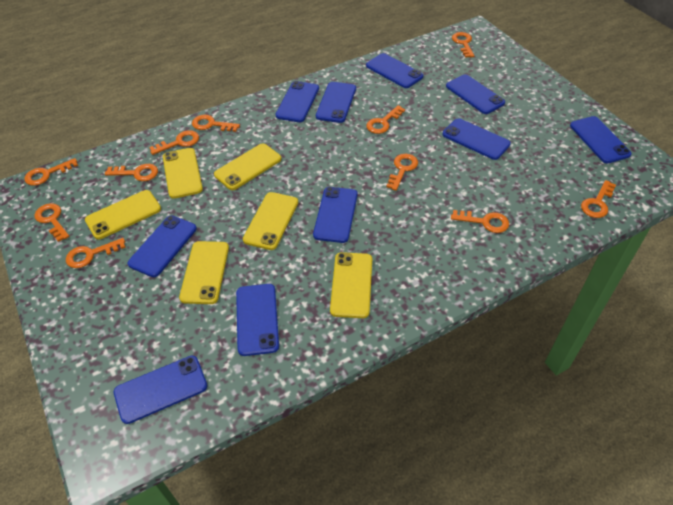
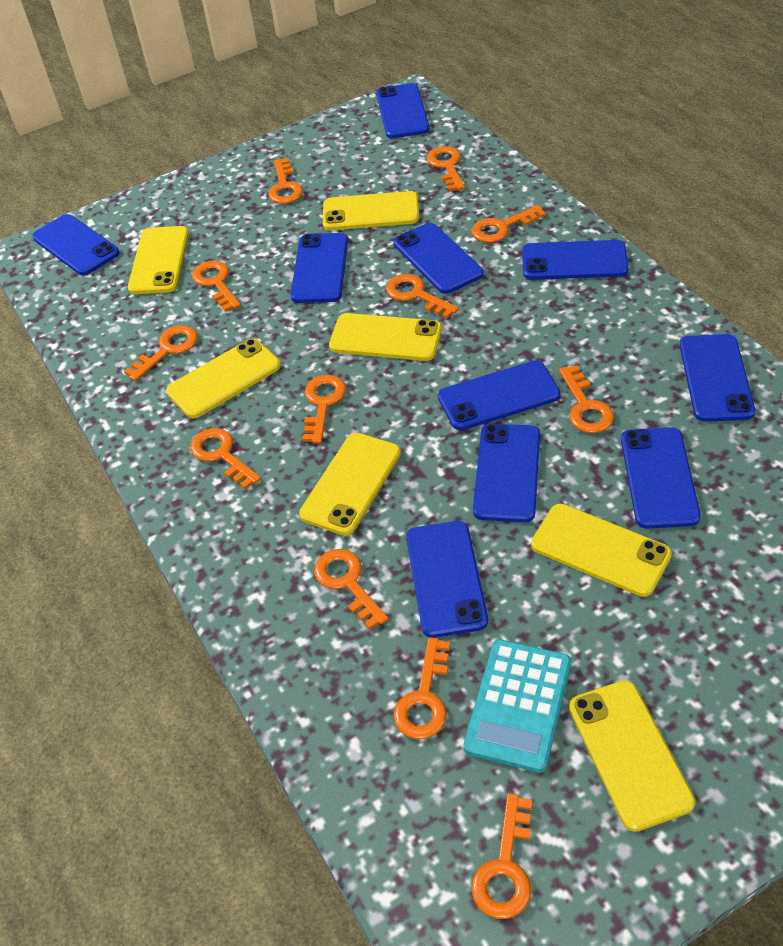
orange key: [24,158,78,186] [34,203,69,242] [66,238,126,268] [105,164,158,181] [149,130,199,155] [192,115,240,132] [366,105,405,134] [386,154,418,191] [451,210,509,233] [452,32,475,58] [581,180,616,218] = 11 -> [124,325,198,381] [190,428,261,489] [192,261,241,312] [269,158,303,204] [303,375,346,443] [314,549,388,630] [386,274,459,319] [393,637,450,739] [427,146,465,191] [471,793,532,919] [472,205,546,243] [559,365,614,433] = 12
turquoise calculator: none = 0 -> [464,639,571,773] = 1
yellow phone: [85,190,161,239] [163,148,203,199] [179,241,229,304] [214,143,282,190] [243,192,298,250] [330,252,372,318] = 6 -> [128,226,189,294] [166,339,281,418] [299,433,401,536] [323,191,419,230] [329,313,442,361] [531,504,672,597] [569,680,695,832] = 7

